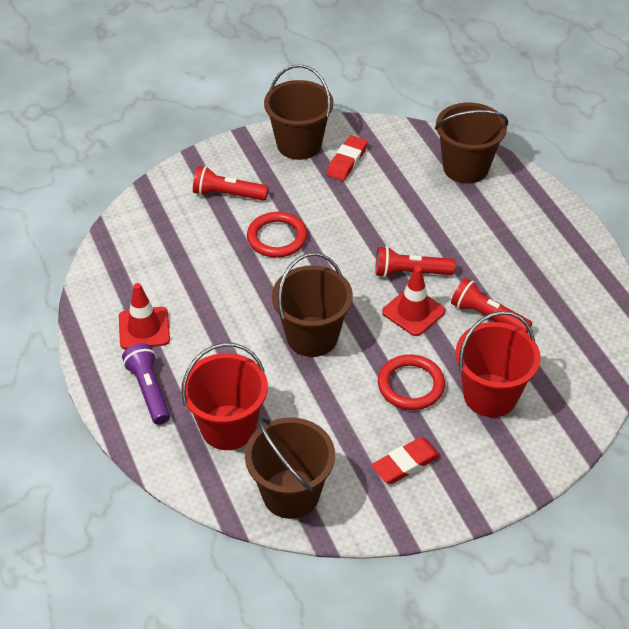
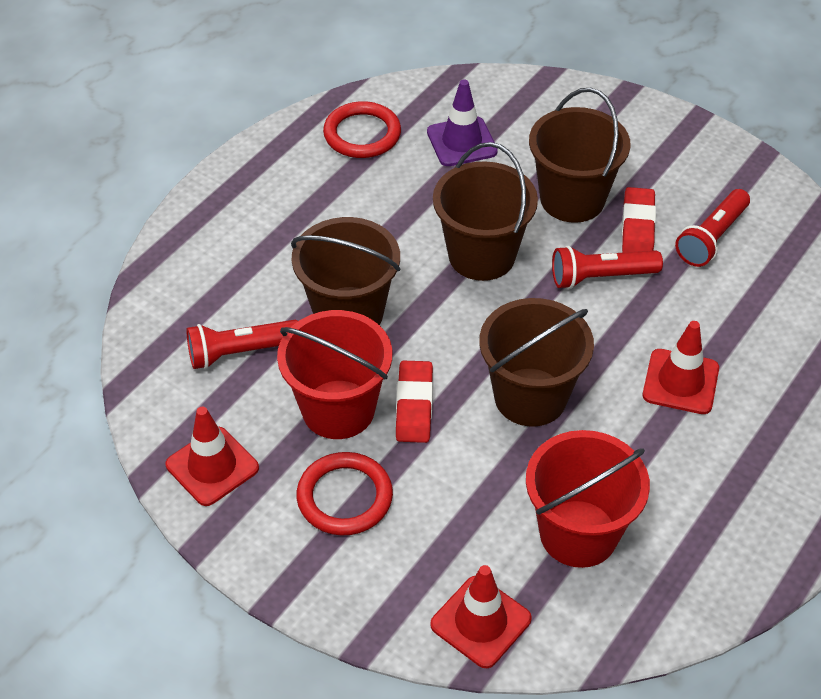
purple flashlight: [122,343,170,425] = 1 -> none = 0
purple traffic cone: none = 0 -> [427,79,498,166] = 1
red traffic cone: [119,283,170,349] [382,266,446,336] = 2 -> [166,407,259,506] [430,565,532,668] [643,321,719,414] = 3

